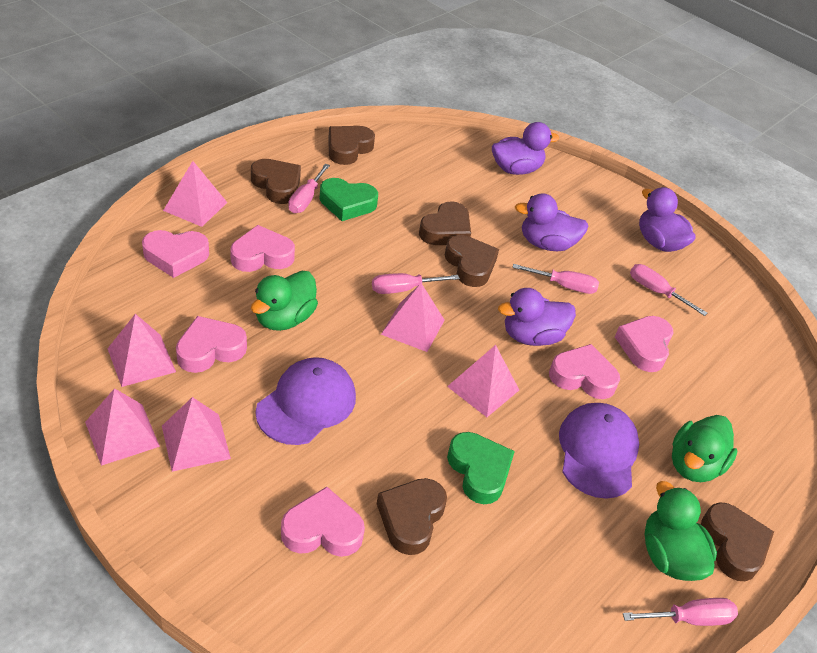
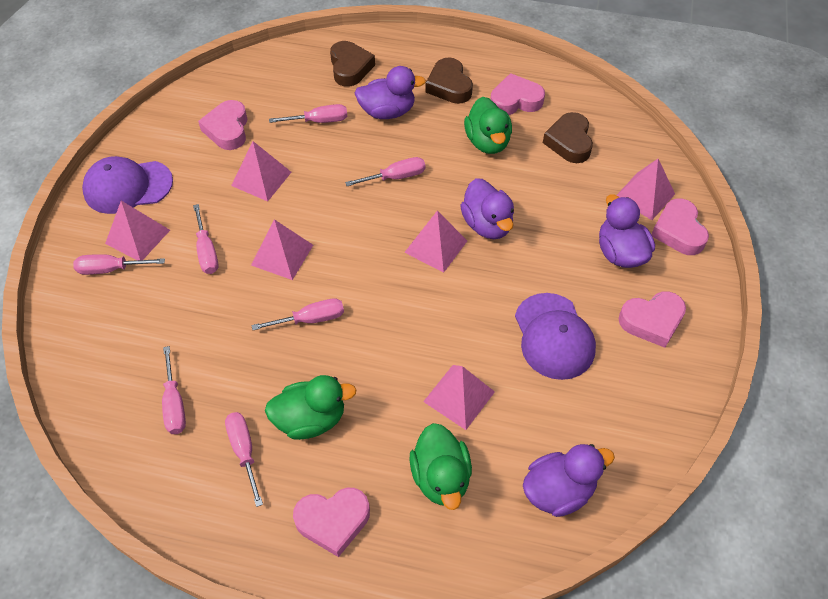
brown heart: [251,159,301,204] [328,126,375,165] [377,478,447,555] [419,201,471,245] [445,235,499,287] [701,502,774,581] = 6 -> [330,41,375,87] [425,57,473,104] [543,112,593,163] = 3
green heart: [320,178,378,221] [447,432,515,504] = 2 -> none = 0
pink heart: [142,230,209,278] [176,316,247,373] [230,225,295,272] [281,487,365,557] [549,344,620,399] [615,316,674,372] = 6 -> [198,100,247,150] [293,488,370,557] [490,73,545,115] [619,291,686,348] [651,199,709,255] = 5
pink screwdriver: [288,164,330,213] [372,273,460,294] [512,264,599,294] [623,598,738,626] [630,264,707,316] = 5 -> [73,254,165,275] [162,346,186,434] [193,204,218,274] [225,412,263,507] [251,298,344,330] [269,104,347,123] [345,157,425,186] = 7

